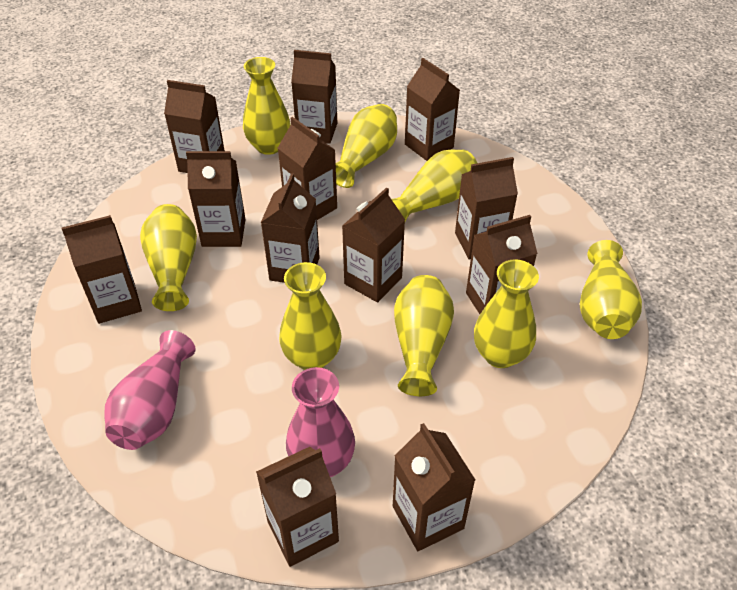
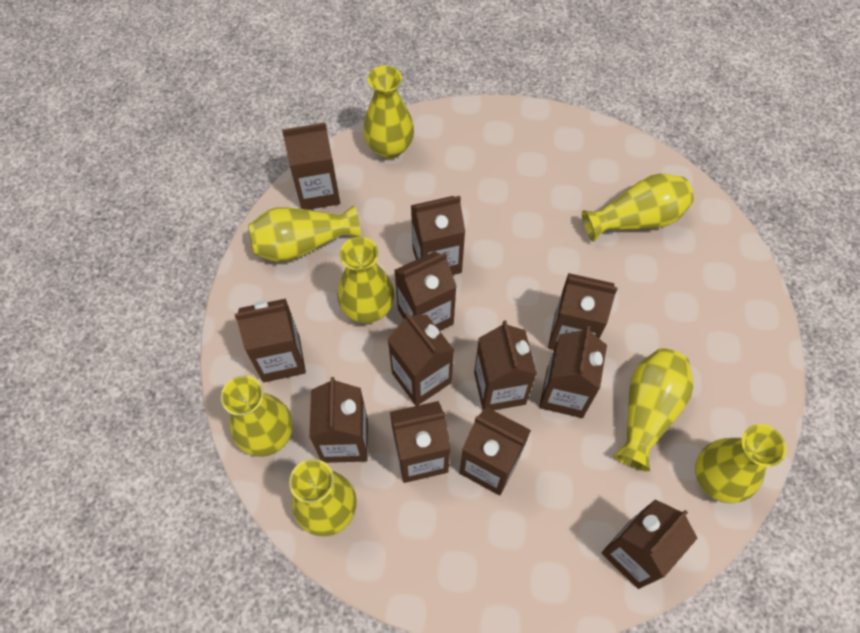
pink vase: [104,330,195,450] [286,367,355,477] = 2 -> none = 0

